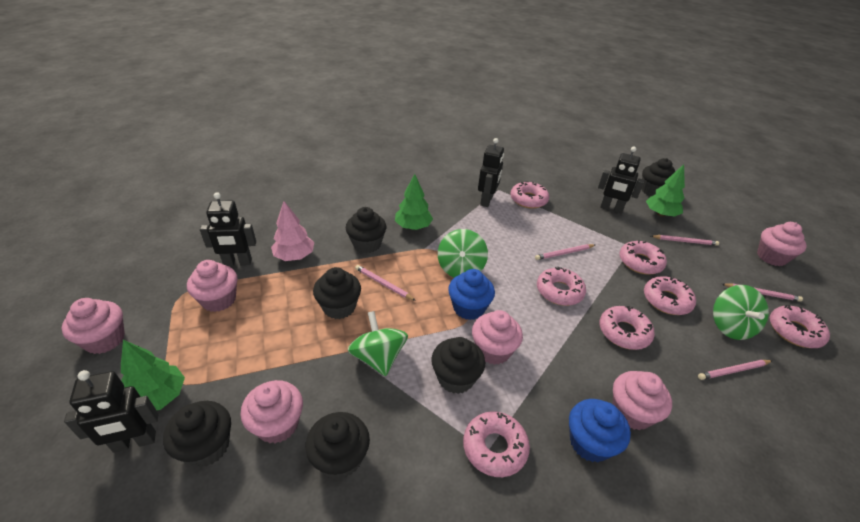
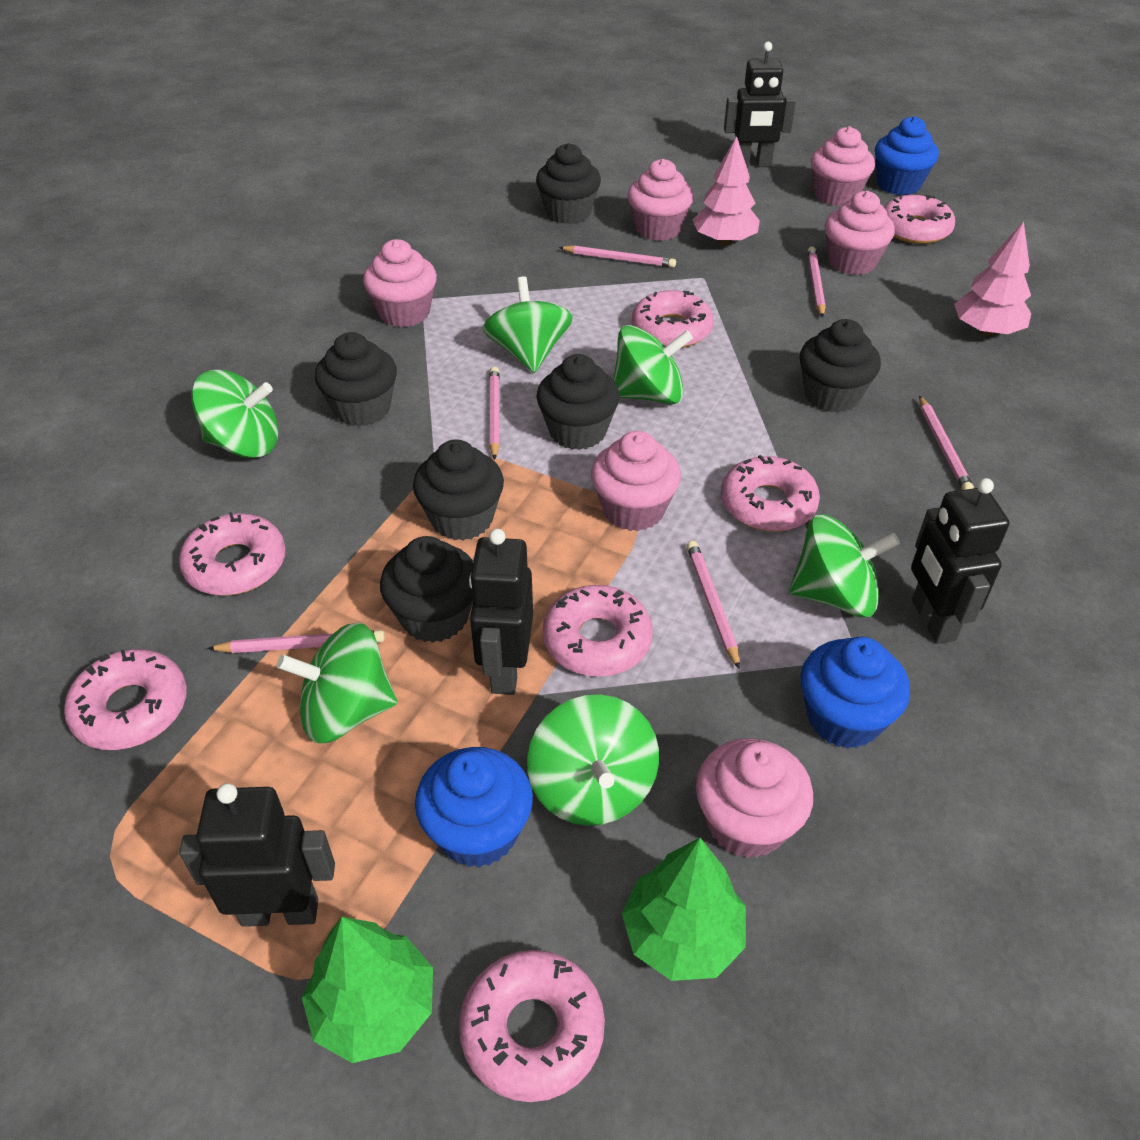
blue cupcake: [448,269,495,320] [569,399,631,463] = 2 -> [415,747,533,868] [801,637,910,749] [875,116,939,195] = 3
green spinning top: [348,311,408,376] [438,229,488,278] [713,285,769,340] = 3 -> [191,370,279,458] [277,623,397,743] [483,277,573,373] [527,694,659,826] [613,325,693,404] [789,514,900,617] = 6
green tree: [121,340,185,410] [395,174,433,230] [646,164,685,217] = 3 -> [302,917,433,1063] [622,838,746,981] = 2
pink pencil: [355,265,416,301] [535,244,595,260] [651,235,719,246] [698,360,773,380] [722,283,803,302] = 5 -> [207,630,385,653] [489,367,500,460] [559,245,676,268] [687,541,740,669] [807,247,825,318] [919,396,974,490] = 6
pink tree: [271,201,314,261] = 1 -> [693,136,760,245] [954,221,1031,336] = 2

